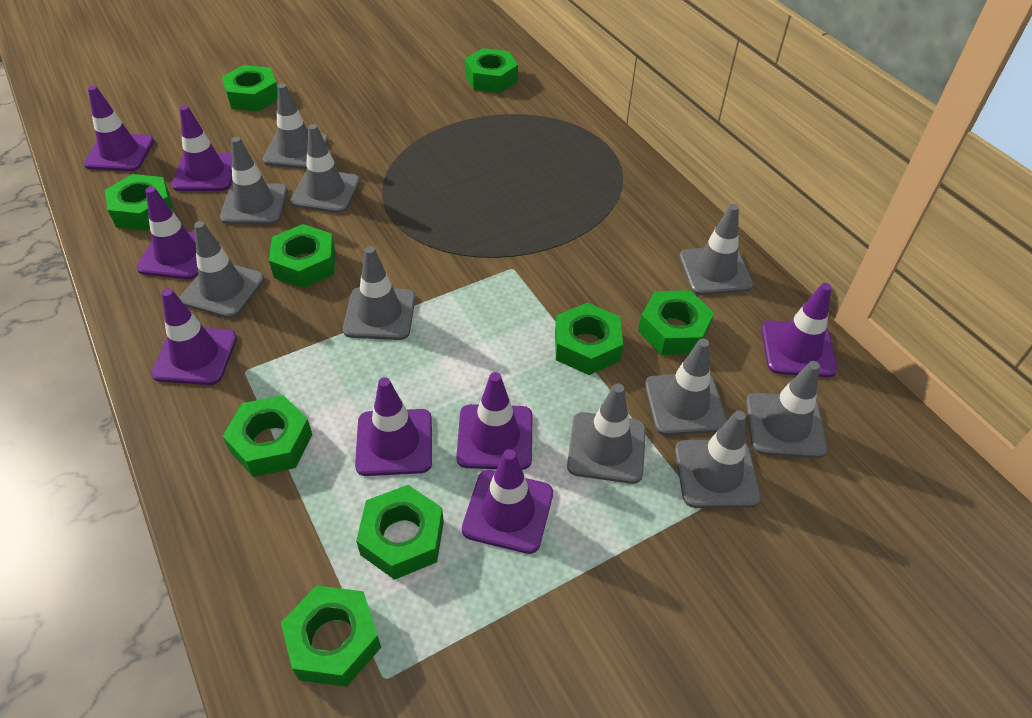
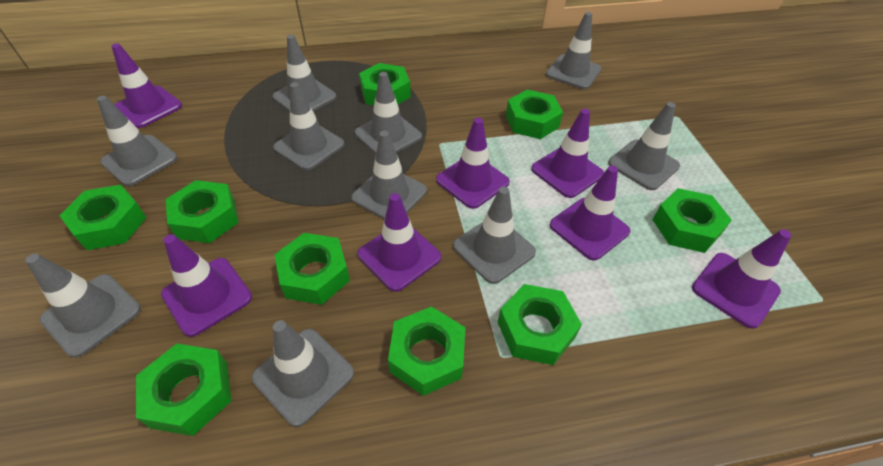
purple traffic cone: [84,85,154,171] [136,187,215,279] [151,288,237,385] [172,105,232,191] [355,377,432,476] [456,372,533,470] [462,449,553,554] [762,283,838,377] = 8 -> [111,43,182,128] [161,234,252,337] [358,193,441,292] [436,118,510,209] [531,109,604,198] [550,166,630,260] [692,229,792,329] = 7

